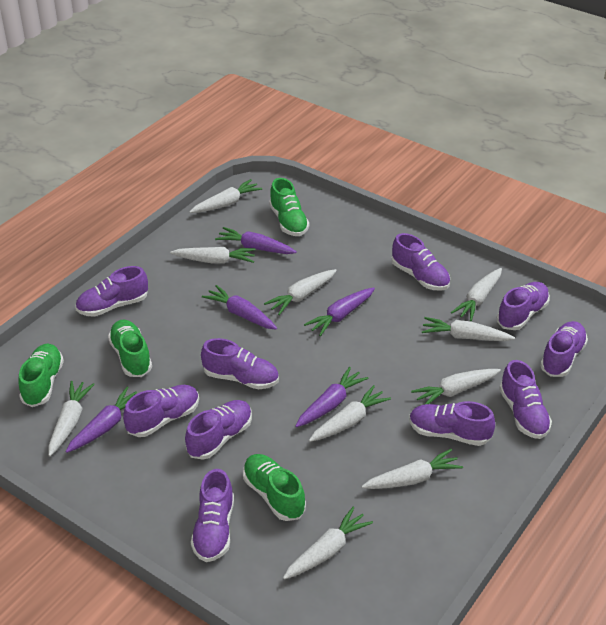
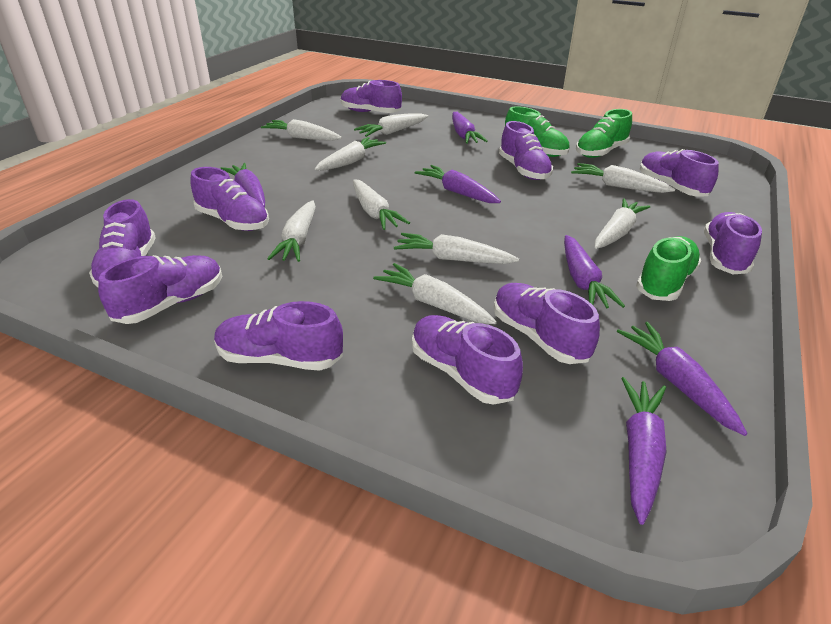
green shoe: [18,344,64,407] [108,320,152,377] [243,454,306,521] [269,178,309,236] = 4 -> [505,106,570,157] [576,109,632,158] [636,236,702,301] = 3
purple carrot: [65,387,137,453] [202,285,277,330] [215,227,297,254] [295,367,369,427] [304,287,375,336] = 5 -> [220,163,265,207] [415,165,501,203] [452,112,488,144] [564,235,625,308] [617,322,748,436] [621,377,667,525] = 6
white carrot: [48,381,95,456] [170,247,256,264] [190,179,262,213] [264,269,337,315] [283,507,373,579] [309,385,391,442] [362,449,463,489] [411,369,501,405] [422,317,515,341] [451,268,502,321] = 10 -> [261,119,342,141] [267,201,316,262] [315,137,386,170] [353,179,410,230] [354,113,428,137] [373,263,497,324] [394,233,519,264] [571,163,675,193] [595,199,650,249] = 9

